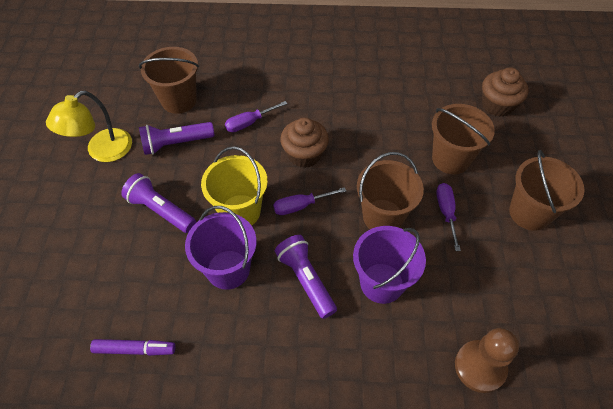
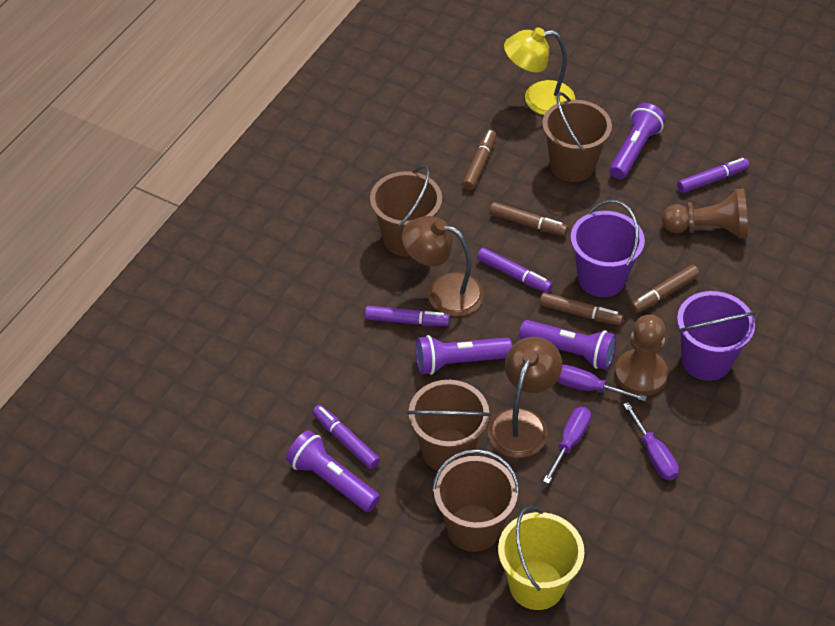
brown cupcake: [280,118,329,168] [482,67,529,117] = 2 -> none = 0
brown lamp: none = 0 -> [402,216,484,316] [488,337,562,458] = 2
brown marker: none = 0 -> [462,130,496,190] [489,202,568,236] [539,292,623,325] [630,265,699,313] = 4
brown pawn: [455,328,519,393] = 1 -> [615,315,668,396] [662,189,748,238] = 2
purple flashlight: [121,173,196,233] [139,122,214,155] [275,235,337,319] = 3 -> [286,430,380,512] [416,335,512,375] [519,320,616,370] [609,103,666,179] = 4
purple marker: [90,339,175,356] = 1 -> [312,405,380,469] [365,306,450,326] [477,248,553,293] [677,158,749,193] = 4

